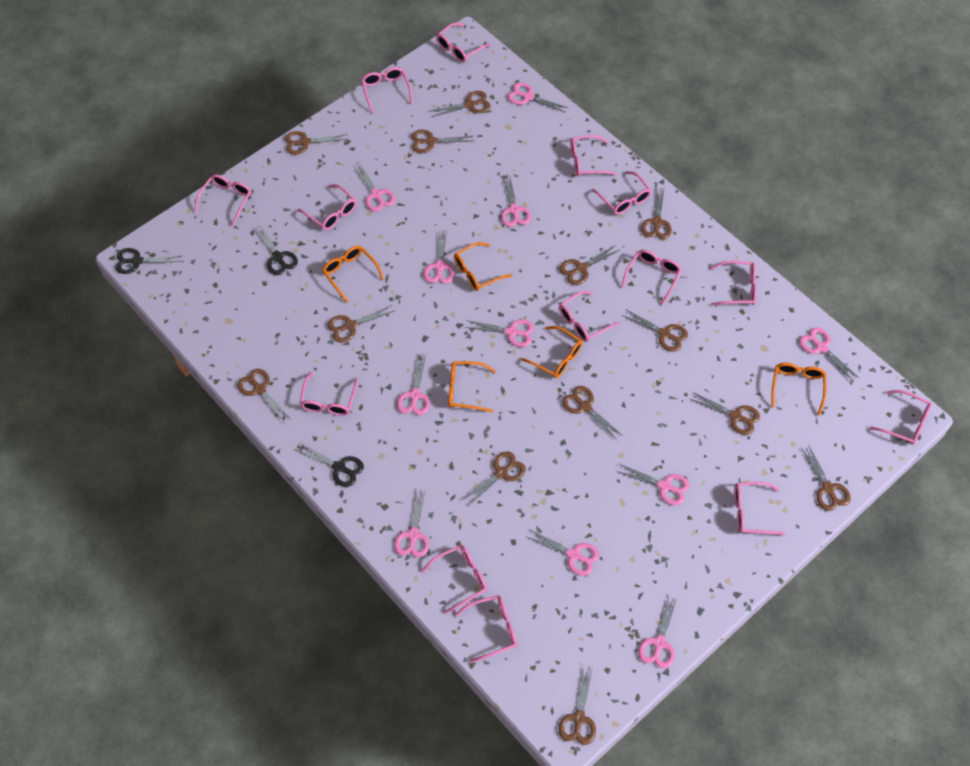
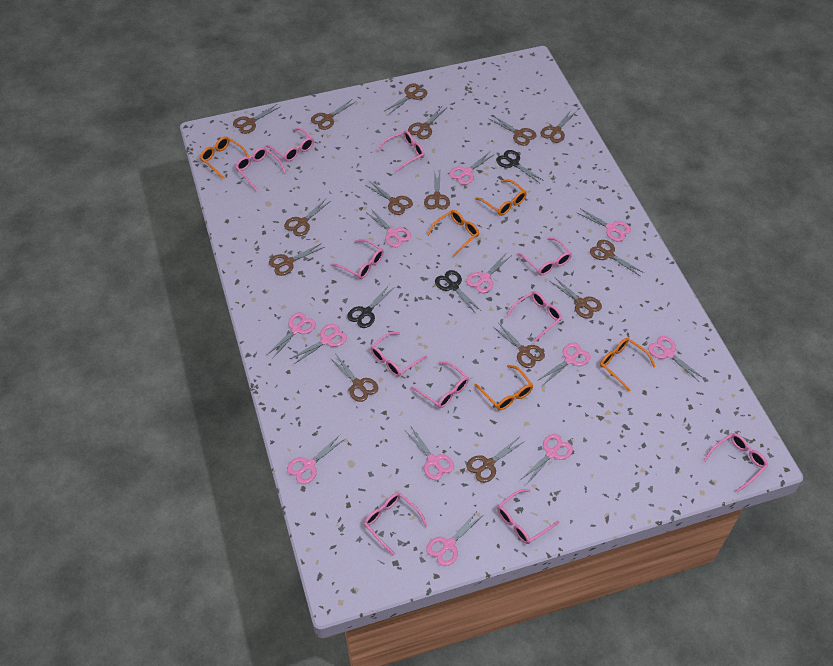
brown scissors: [238,369,291,422] [285,131,348,155] [328,305,394,342] [411,130,473,153] [431,91,491,117] [462,451,526,505] [559,245,621,285] [559,666,596,745] [562,386,623,440] [622,310,688,352] [641,189,672,239] [690,392,760,435] [801,446,851,511] = 13 -> [233,104,281,134] [269,243,325,276] [284,199,331,236] [311,100,355,130] [330,355,378,402] [365,181,413,215] [385,83,427,115] [408,106,446,139] [424,170,450,210] [466,437,525,483] [489,115,537,146] [493,323,545,368] [540,109,577,143] [550,277,602,319] [590,240,644,276] = 15
pink glasses: [195,174,251,226] [298,184,357,230] [299,372,358,416] [361,67,413,114] [422,545,487,614] [436,22,491,62] [455,595,517,663] [559,291,620,342] [570,135,616,177] [592,171,652,215] [621,250,682,305] [711,261,757,306] [734,482,785,535] [870,390,932,445] = 14 -> [235,147,286,190] [266,128,314,162] [332,239,384,279] [364,492,428,556] [371,332,427,377] [377,131,424,173] [411,362,469,408] [497,489,559,544] [506,291,562,343] [518,238,572,276] [703,433,768,493] = 11
pink scissors: [353,162,395,212] [394,491,429,557] [397,355,430,415] [423,229,455,284] [465,319,534,347] [501,177,531,227] [508,82,568,113] [527,529,599,576] [616,464,690,505] [638,595,678,668] [799,328,859,382] = 11 -> [267,312,316,359] [287,435,345,484] [290,324,347,364] [367,209,411,247] [406,427,454,480] [426,510,483,566] [449,152,495,185] [466,252,512,293] [520,434,573,485] [538,343,591,385] [577,208,631,242] [648,336,703,381] = 12

